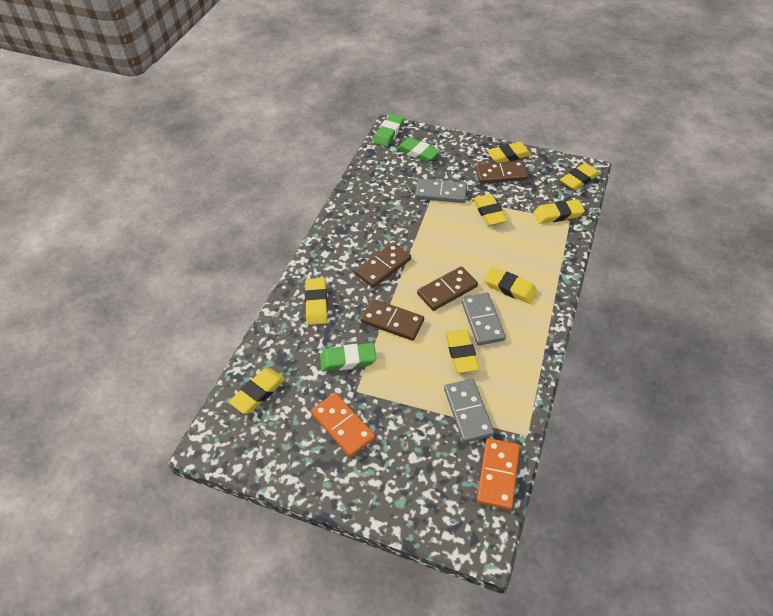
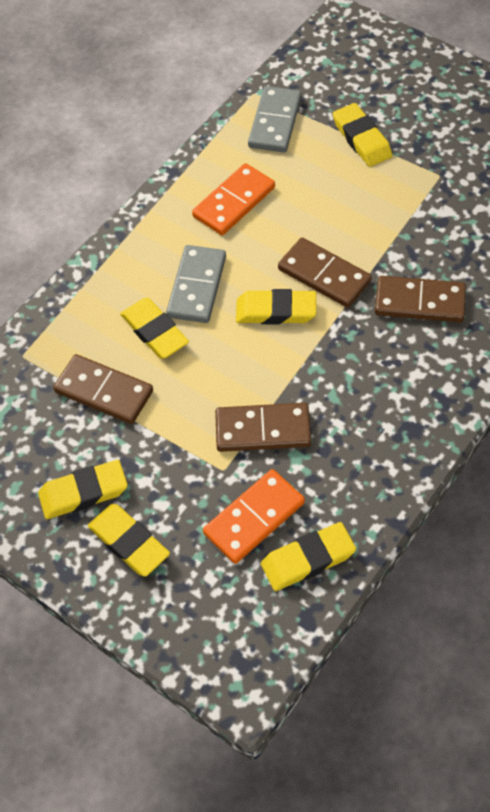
green eraser: [320,343,376,372] [373,114,405,147] [397,137,440,162] = 3 -> none = 0
grey domino: [415,179,467,203] [444,379,494,443] [461,292,506,345] = 3 -> [166,245,226,323] [248,86,301,152] = 2
yellow eraser: [229,368,285,414] [305,278,328,325] [446,330,479,373] [473,194,507,226] [484,267,537,304] [487,142,532,163] [533,199,585,224] [560,163,600,191] = 8 -> [38,460,128,519] [88,504,170,577] [120,297,189,359] [236,289,316,324] [261,522,356,591] [333,103,392,167] = 6

